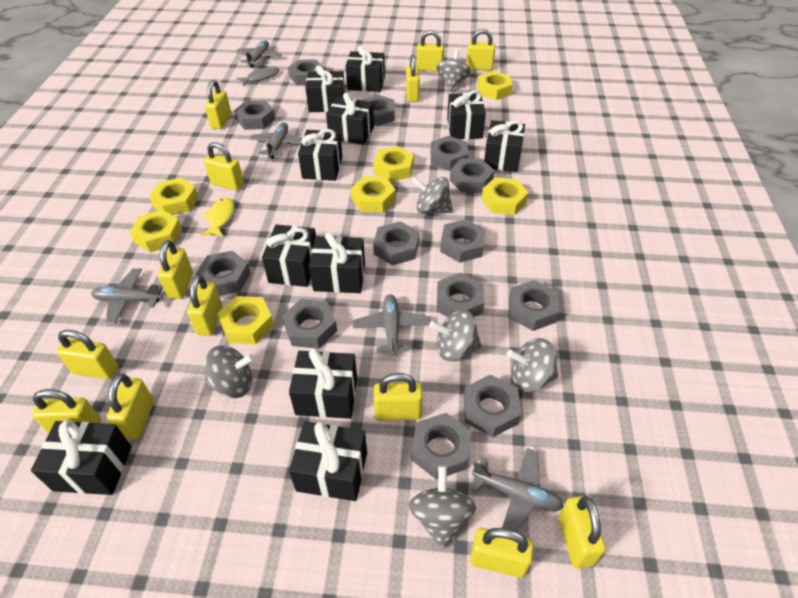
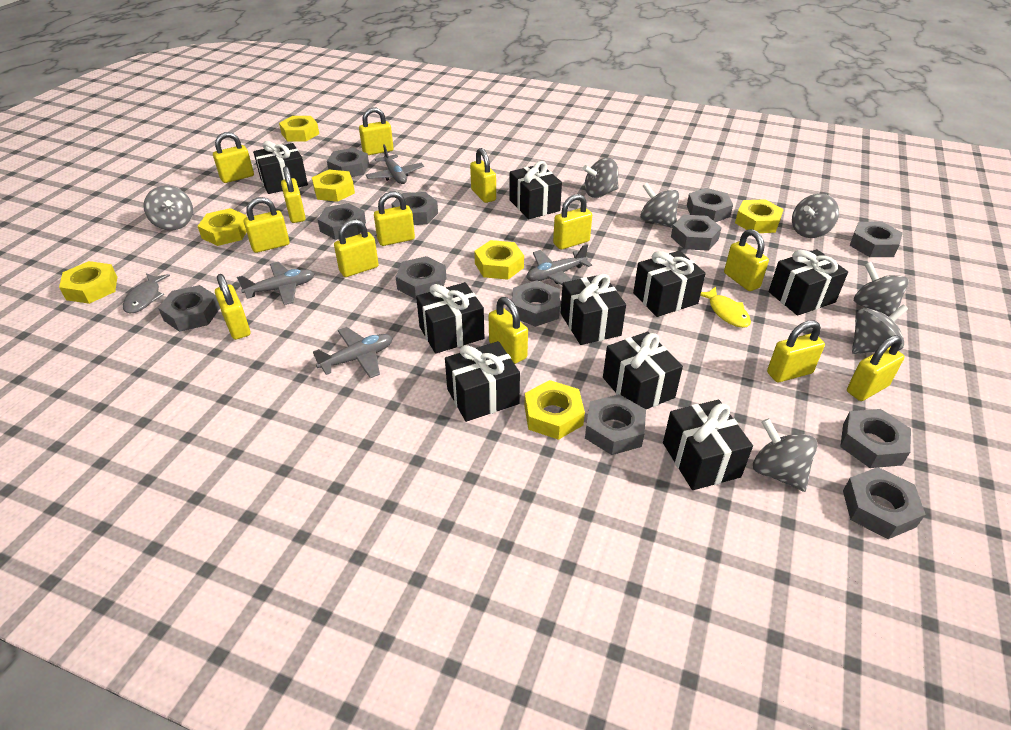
black gift: [31,420,132,495] [262,225,316,287] [289,348,357,419] [289,421,367,501] [298,129,343,181] [305,65,345,112] [309,232,365,293] [326,93,374,145] [346,46,385,92] [447,90,486,139] [484,120,525,172] = 11 -> [253,141,308,194] [416,282,484,354] [445,341,520,422] [510,161,562,219] [561,274,626,345] [603,332,683,409] [633,251,706,317] [663,400,753,490] [769,249,848,316] = 9
grey nut: [196,251,251,296] [234,100,275,130] [282,299,337,349] [288,60,324,85] [362,95,395,126] [373,221,419,265] [411,413,471,480] [431,136,468,171] [437,273,484,317] [440,219,486,263] [450,159,494,193] [464,374,521,437] [509,280,559,331] = 13 -> [158,285,220,332] [317,203,366,240] [327,148,369,177] [391,192,438,225] [396,256,446,299] [512,280,560,327] [585,394,646,455] [671,214,722,251] [687,188,733,222] [840,409,911,468] [843,467,926,539] [850,222,903,257] = 12
grey plane: [91,268,163,325] [235,40,282,68] [250,122,303,159] [353,294,430,356] [470,448,563,532] = 5 -> [237,262,315,305] [313,327,393,378] [365,144,424,184] [526,244,592,285] = 4
grey spinning top: [204,345,255,398] [408,465,476,549] [411,177,453,214] [429,310,482,361] [437,49,471,91] [507,338,558,392] = 6 -> [143,186,193,231] [583,158,619,198] [640,183,679,228] [753,418,818,492] [792,194,839,238] [852,305,908,354] [854,262,909,317] = 7

